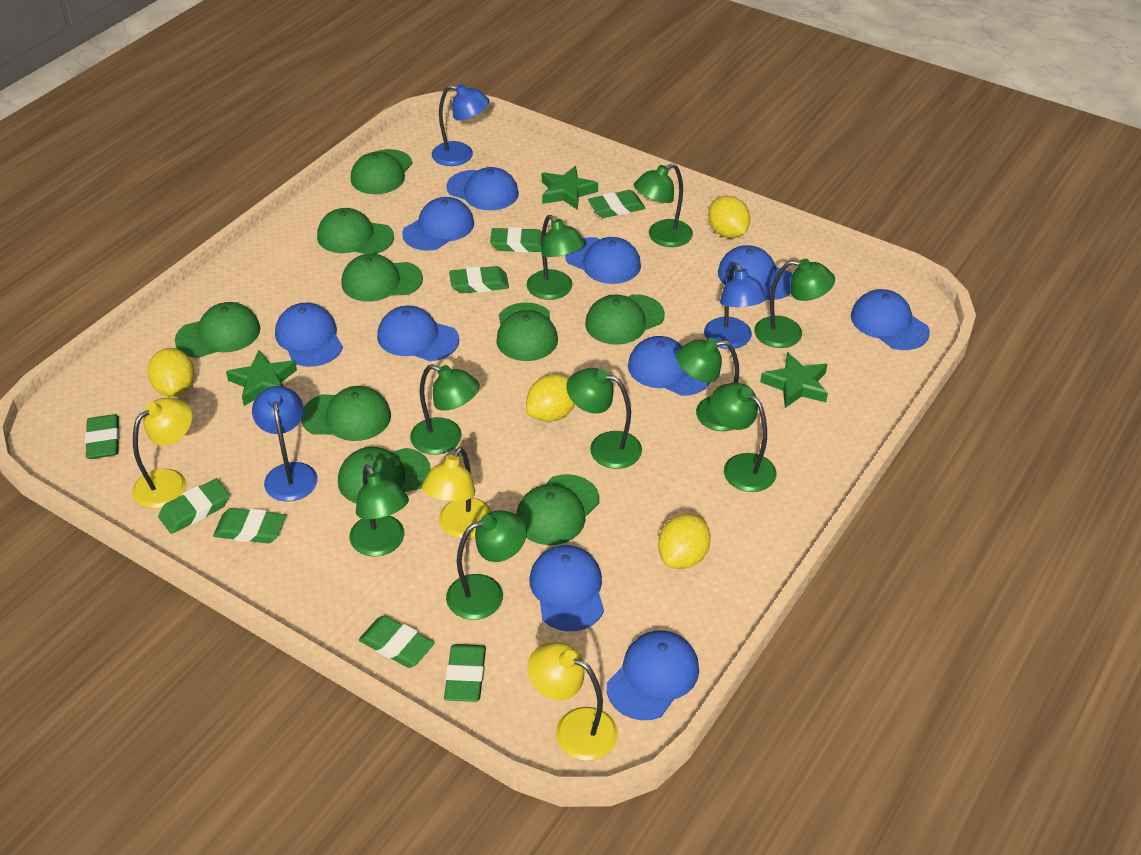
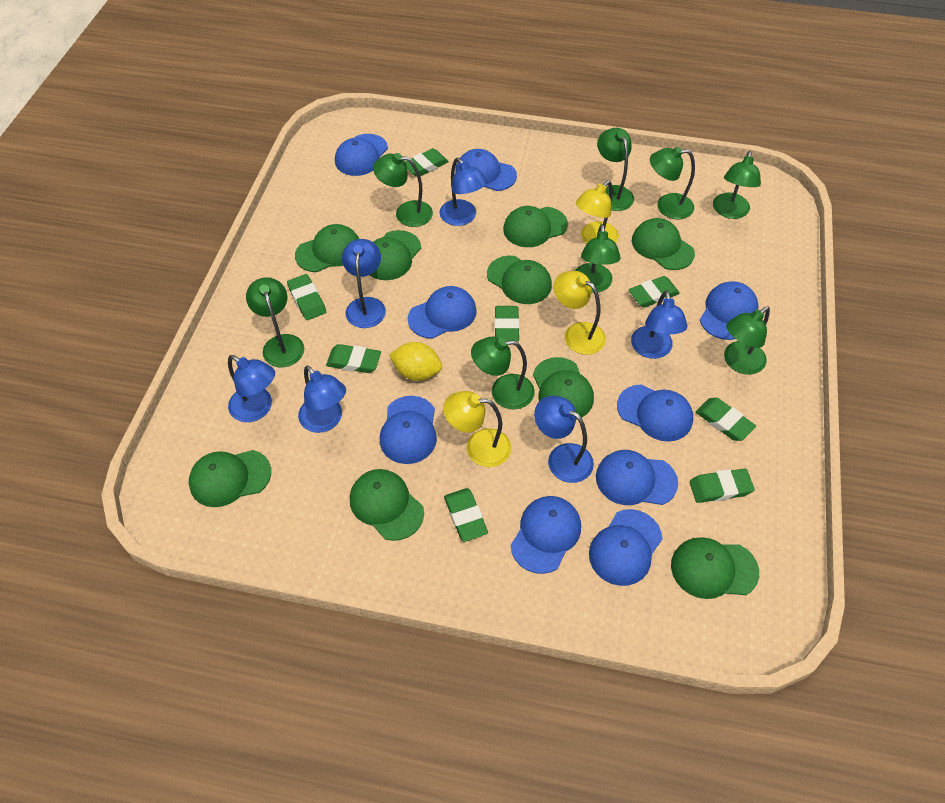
blue cap: [275,303,343,367] [377,306,459,361] [402,197,474,251] [446,167,519,210] [530,545,604,631] [565,237,641,284] [607,631,699,720] [628,336,710,396] [718,245,792,300] [851,289,930,350] = 10 -> [335,134,388,176] [380,396,437,464] [408,286,477,339] [455,149,517,191] [511,496,581,574] [589,509,662,586] [596,450,678,505] [617,384,693,442] [700,281,758,340] = 9
blue lamp: [252,386,318,502] [432,84,489,166] [704,263,767,349] = 3 -> [228,355,275,422] [298,365,346,433] [342,239,386,328] [439,158,487,226] [534,396,594,483] [631,291,688,359] = 6
green lamp: [349,464,409,557] [410,364,480,455] [446,510,527,620] [527,215,585,300] [567,368,642,469] [634,163,693,247] [676,338,739,431] [710,383,777,492] [754,259,835,348] = 9 -> [246,277,305,367] [373,153,433,227] [471,337,535,410] [575,224,621,293] [597,128,634,211] [650,147,695,219] [713,151,761,219] [724,306,770,375] = 8
green star: [226,350,297,406] [542,166,598,210] [760,352,828,408] = 3 -> none = 0
yellow lemon: [147,348,194,397] [526,374,575,422] [658,514,711,569] [708,196,750,238] = 4 -> [389,342,442,381] = 1

